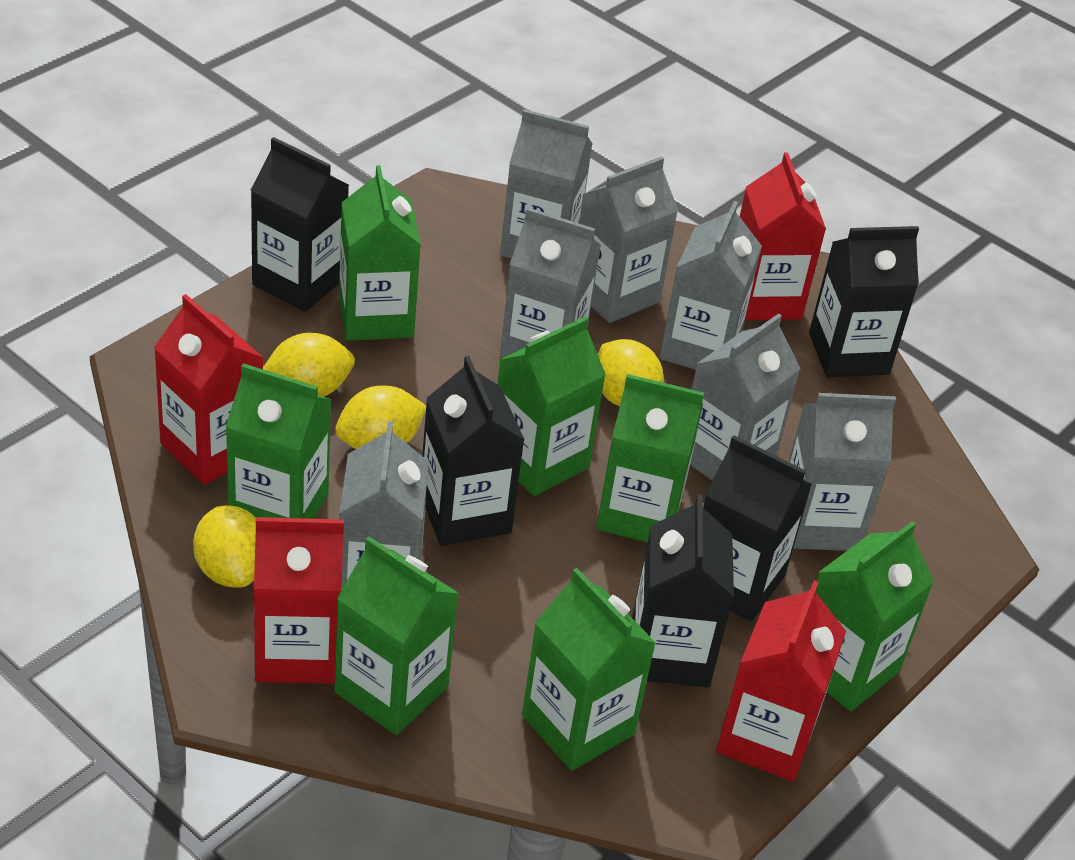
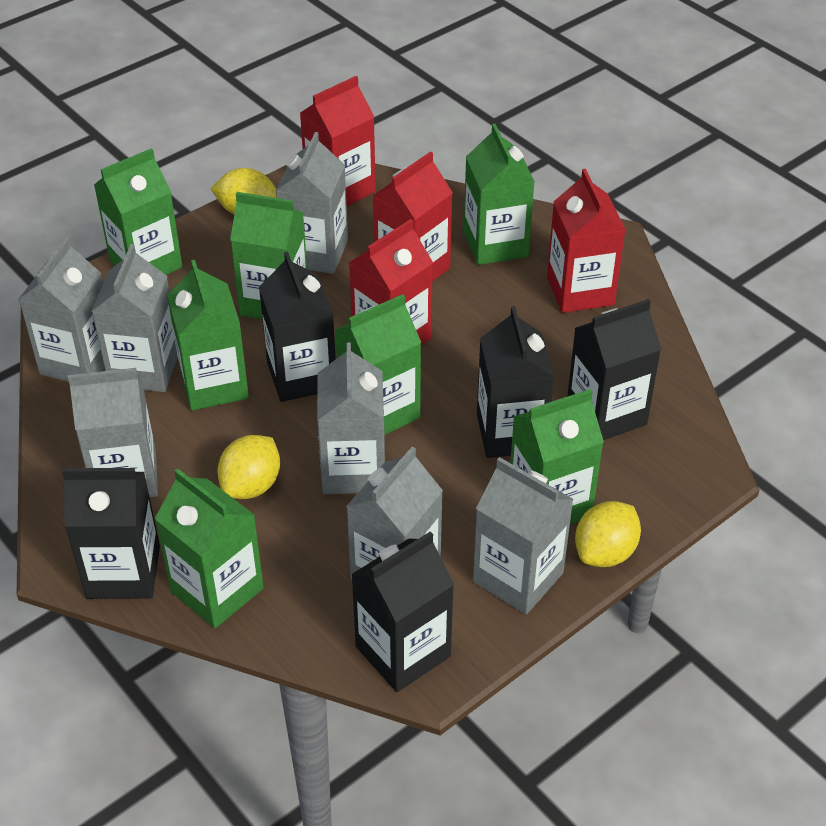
yellow lemon: [193,505,256,588] [263,333,355,397] [335,386,426,449] [598,339,664,407] = 4 -> [210,168,277,214] [217,435,280,499] [575,501,641,567] = 3

